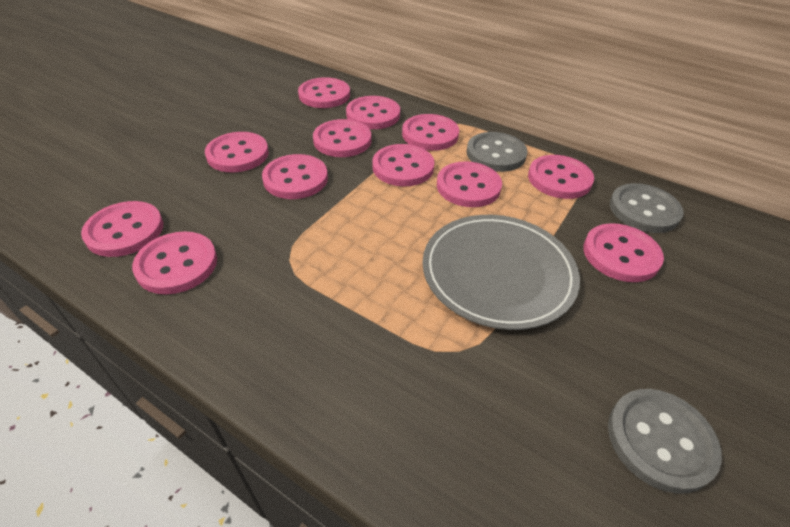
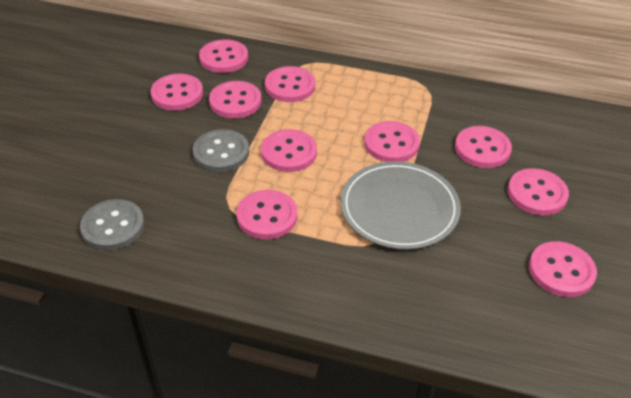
grey button: [466,132,527,172] [608,389,722,494] [610,183,684,233] = 3 -> [80,199,144,250] [193,129,249,172] = 2
pink button: [81,201,163,257] [132,231,217,294] [205,132,269,172] [262,154,328,199] [298,77,350,108] [313,119,371,157] [346,96,400,129] [372,144,435,186] [402,114,459,151] [437,161,502,207] [528,155,594,199] [583,223,664,282] = 12 -> [150,73,203,110] [199,39,248,73] [209,81,261,118] [236,190,298,239] [261,129,317,172] [265,66,315,102] [364,121,420,162] [455,126,512,168] [508,168,569,215] [529,241,597,297] = 10

